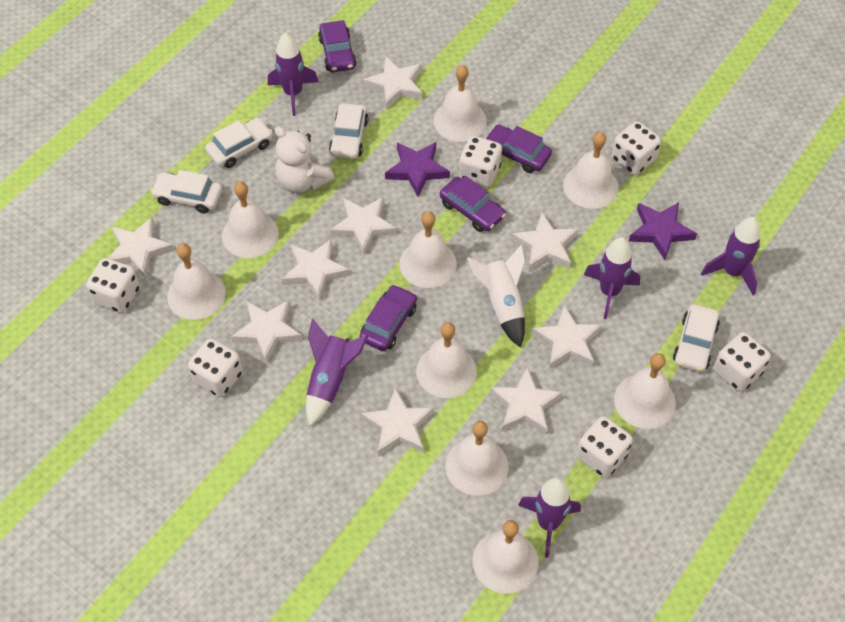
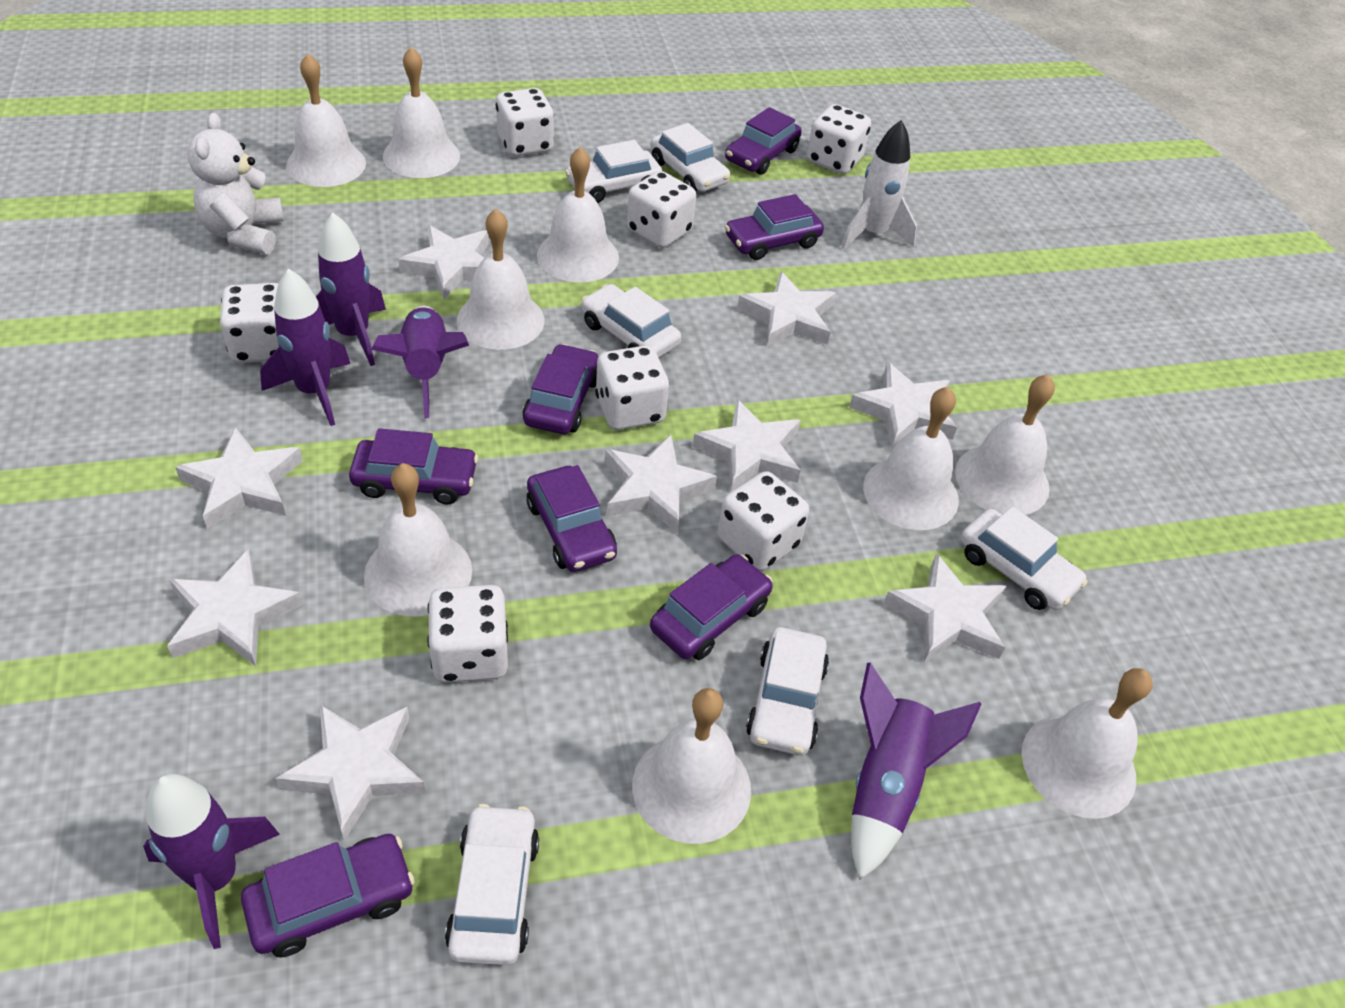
purple car: [318,20,357,72] [359,285,417,351] [440,176,506,232] [484,124,552,173] = 4 -> [241,834,415,957] [349,428,478,504] [523,344,598,434] [527,465,617,572] [650,554,773,660] [725,107,802,175] [725,194,824,260] = 7
purple star: [385,142,450,197] [629,202,697,260] = 2 -> none = 0
white car: [151,170,222,213] [205,118,273,168] [329,103,368,159] [673,304,720,372] = 4 -> [445,804,539,965] [565,140,662,203] [581,284,681,357] [650,123,730,192] [746,627,829,756] [960,507,1088,610] = 6
white dice: [86,258,140,313] [188,338,243,397] [459,136,502,187] [576,416,633,478] [612,121,661,175] [713,332,771,392] = 6 -> [220,283,279,363] [427,585,508,683] [495,88,554,156] [595,346,669,430] [627,171,696,248] [718,471,809,571] [807,104,871,174] = 7

